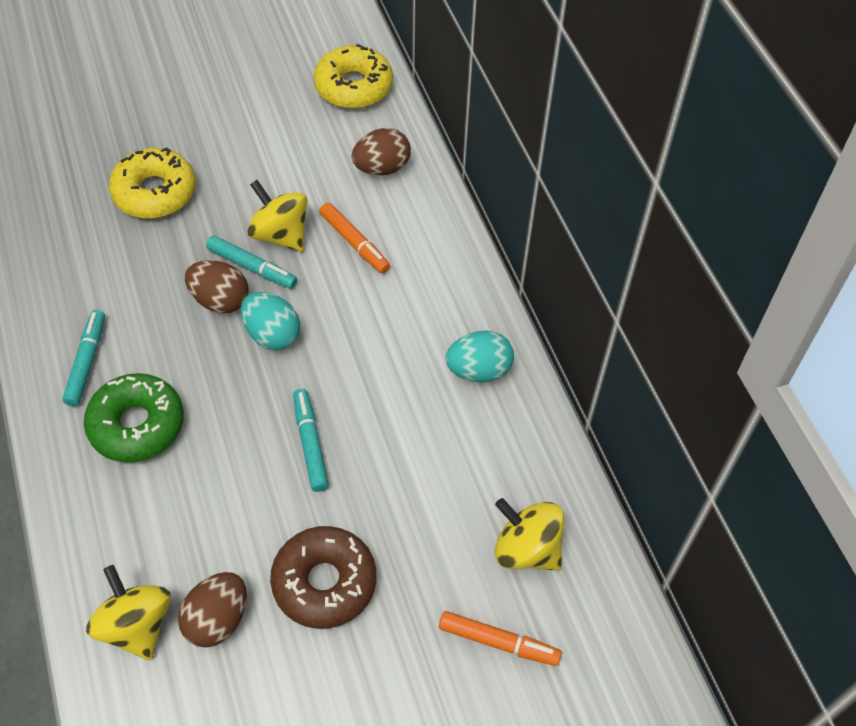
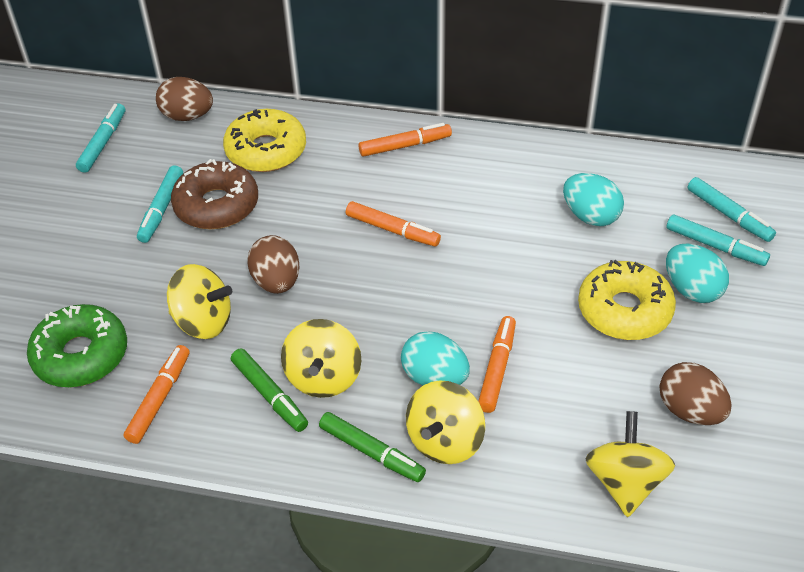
green marker: none = 0 -> [231,348,308,432] [319,412,426,482] = 2
orange marker: [319,203,390,274] [439,611,562,666] = 2 -> [124,345,190,444] [346,201,441,247] [359,123,452,157] [478,316,516,413] = 4
turquoise egg: [241,292,300,350] [446,331,514,382] = 2 -> [401,331,470,386] [563,173,624,226] [666,244,729,303] = 3
turquoise marker: [62,310,105,406] [206,235,297,289] [293,389,329,492] = 3 -> [76,103,125,173] [137,166,183,243] [666,215,770,266] [687,177,776,242] = 4
yellow spinning top: [86,565,171,660] [247,180,307,252] [495,498,565,570] = 3 -> [167,264,232,339] [281,319,361,398] [406,381,485,464] [585,411,675,517] = 4

